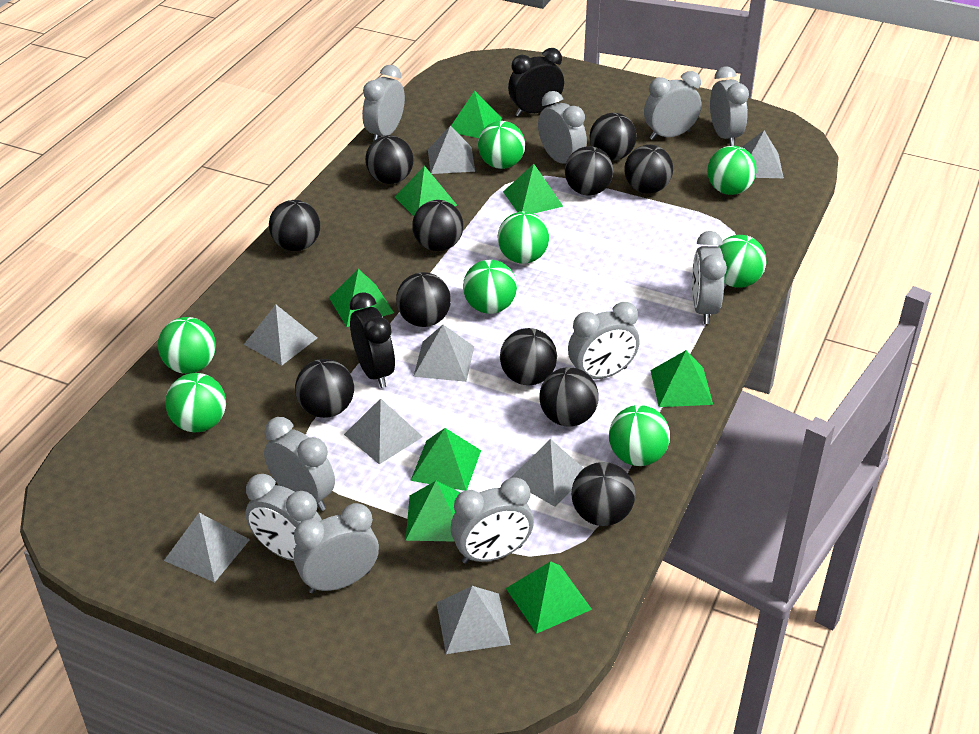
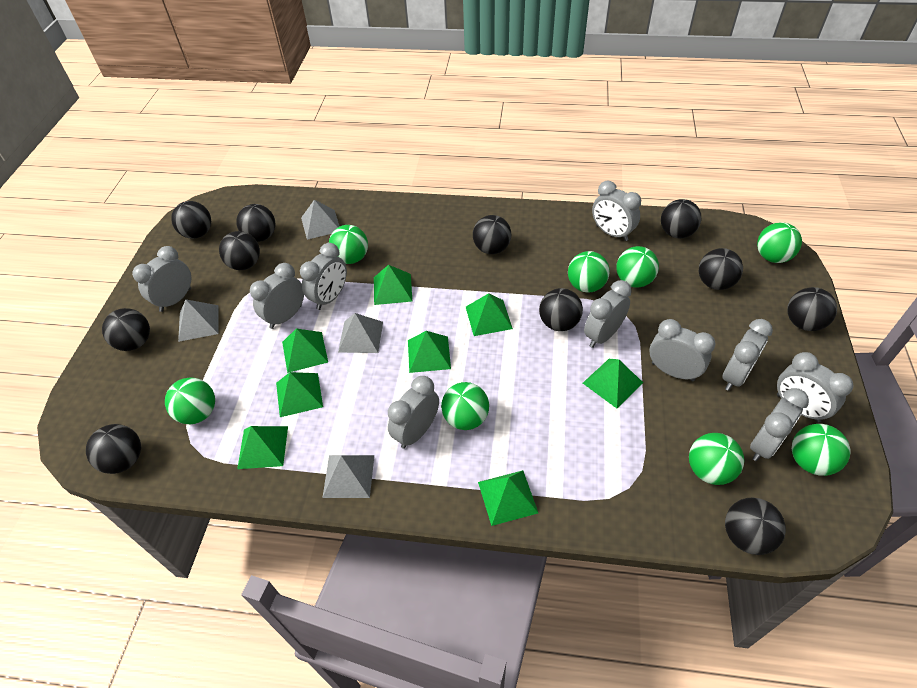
black clock: [350,292,395,388] [508,48,564,117] = 2 -> none = 0
grey pyramid: [164,513,250,582] [244,305,317,366] [344,398,423,464] [413,325,474,382] [428,125,475,174] [436,586,511,654] [511,439,584,507] [742,131,784,178] = 8 -> [178,299,219,342] [301,200,340,240] [322,455,374,498] [338,313,383,353] = 4

